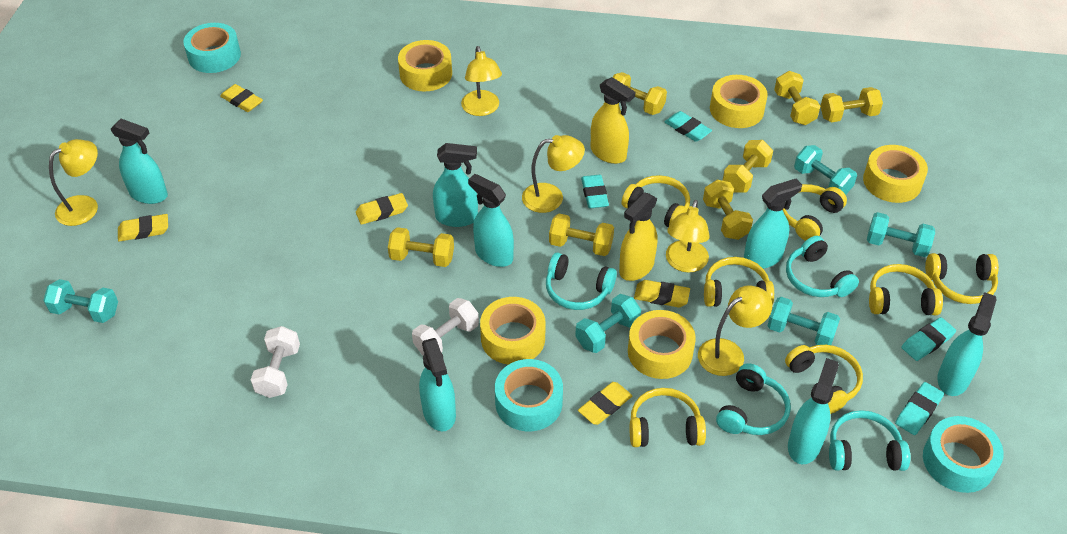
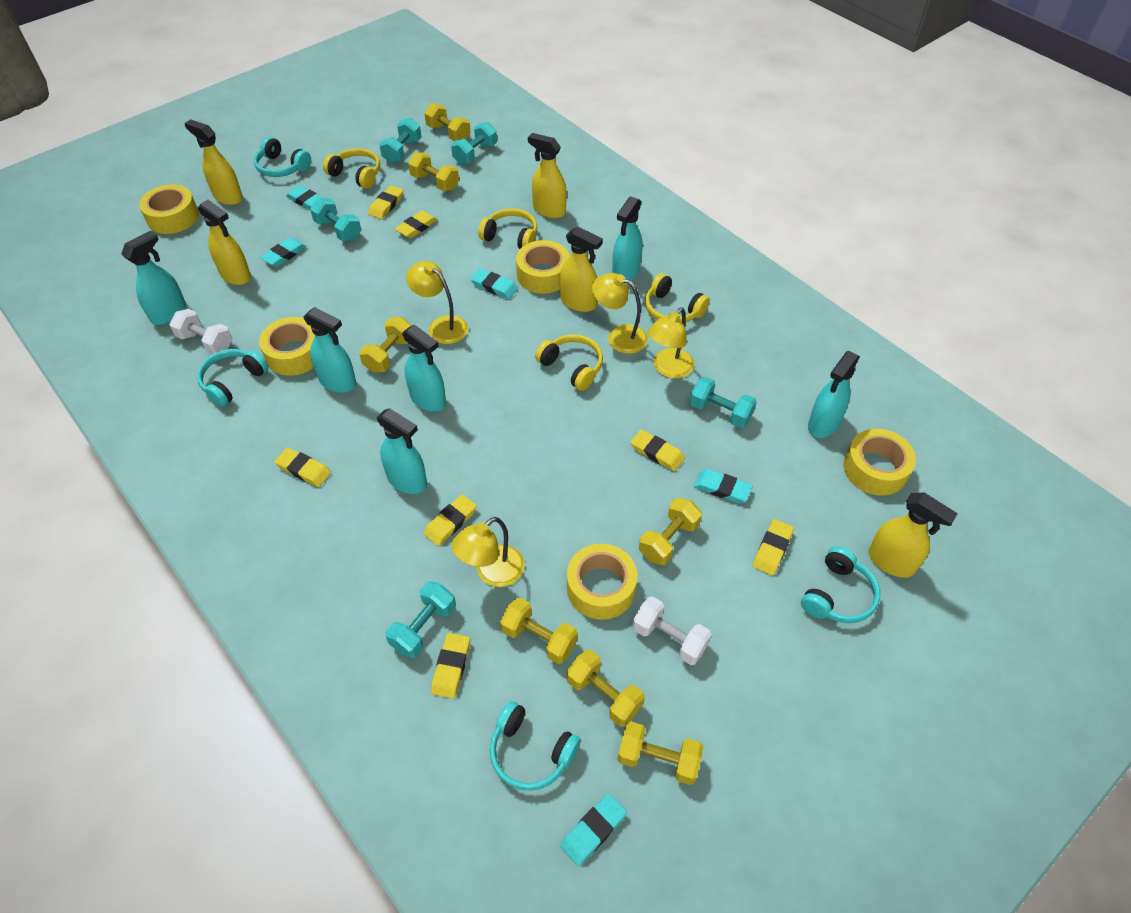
turquoise eraser: [581,175,609,209] [665,111,712,142] [895,382,944,435] [901,317,956,361] = 4 -> [260,237,306,267] [286,185,323,210] [470,268,518,299] [560,793,627,866] [694,469,753,503] = 5
turquoise spray bottle: [111,119,168,204] [419,338,456,432] [433,143,478,227] [468,174,514,267] [744,179,802,269] [788,358,839,464] [937,292,997,396] = 7 -> [121,231,186,325] [304,307,356,393] [377,408,427,494] [402,325,446,411] [612,196,642,280] [808,351,860,438] = 6
turquoise tape: [183,23,241,73] [495,359,563,431] [923,416,1004,493] = 3 -> none = 0
yellow eraser: [118,214,168,242] [220,84,263,112] [356,193,408,225] [578,382,633,425] [634,280,690,307] = 5 -> [275,448,331,487] [368,185,404,219] [395,210,438,238] [424,494,477,546] [431,633,470,699] [631,430,685,471] [753,519,794,576] = 7
yellow headphones: [622,175,690,227] [630,388,706,447] [704,257,774,307] [783,184,847,241] [785,345,863,414] [869,264,943,315] [925,253,999,304] = 7 -> [323,148,380,189] [478,208,537,249] [535,334,603,391] [645,273,710,323] = 4
yellow lamp: [49,139,98,226] [461,46,502,116] [522,135,585,213] [666,200,710,273] [698,286,772,376] = 5 -> [406,261,468,344] [451,517,525,587] [592,273,648,354] [648,307,694,379] = 4
yellow spray bottle: [591,77,635,164] [619,192,657,281] = 2 -> [184,119,243,205] [198,199,251,285] [528,133,567,218] [560,226,603,312] [868,493,958,578] = 5

